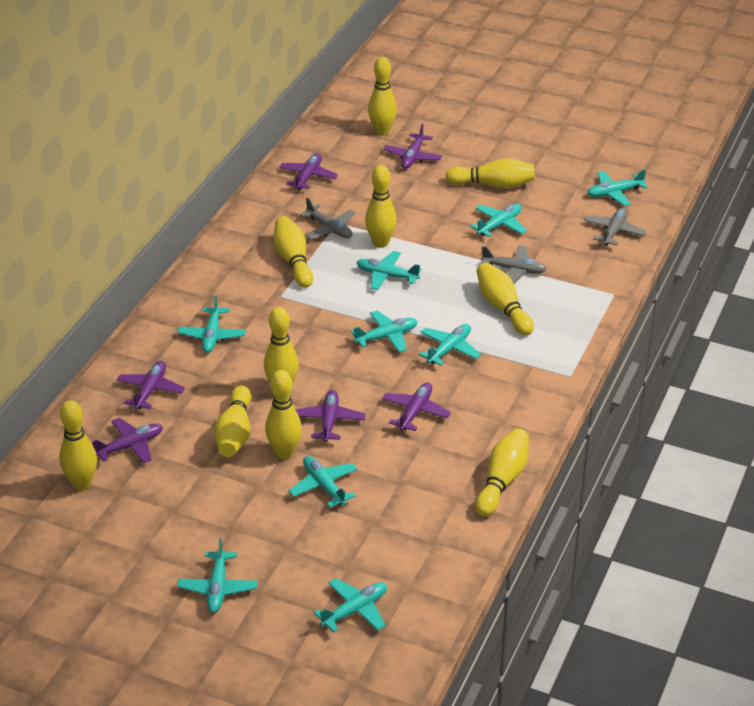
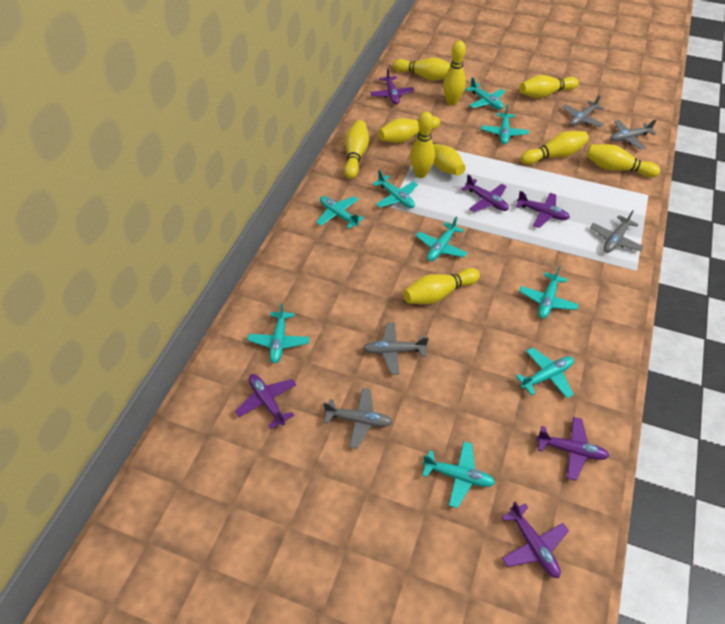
grey plane: [299,198,356,239] [481,245,547,283] [584,207,646,246] = 3 -> [323,388,392,449] [363,322,429,375] [562,95,604,127] [590,210,644,253] [610,119,656,150] = 5

